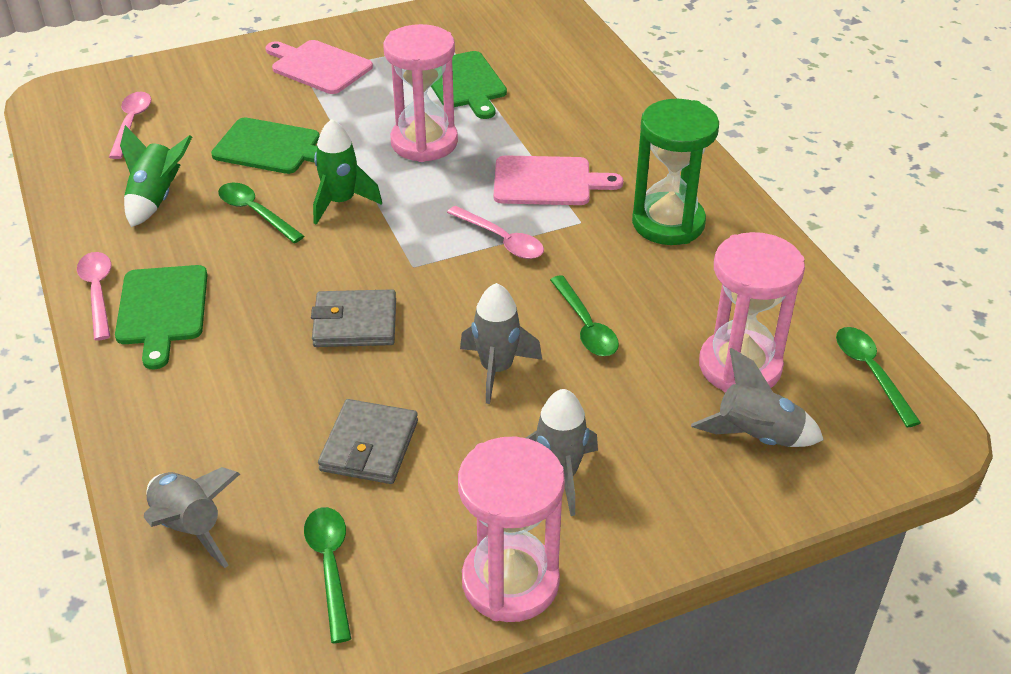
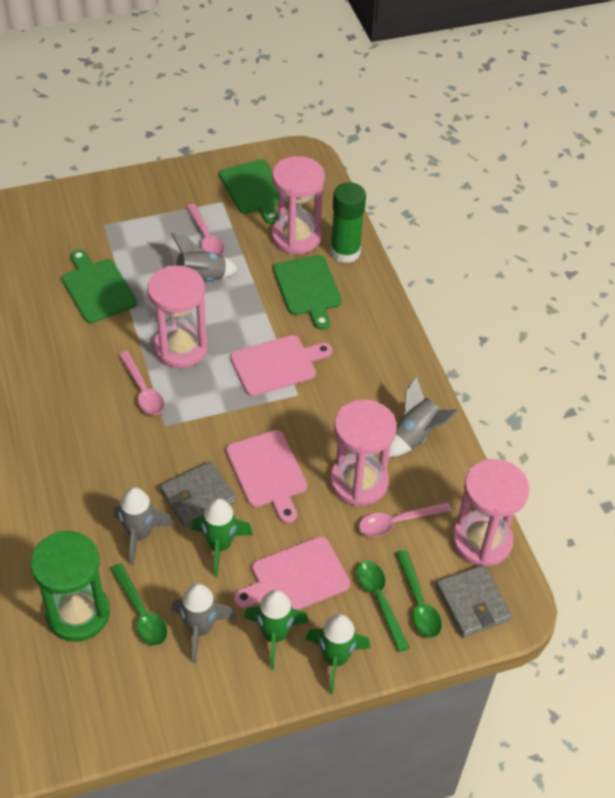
green glue stick: none = 0 -> [330,182,366,263] = 1
green rocket: [120,125,192,227] [313,119,382,225] = 2 -> [192,498,253,577] [244,590,309,670] [306,614,370,694] = 3
green spoon: [218,183,304,243] [304,507,351,643] [550,275,619,356] [836,327,921,428] = 4 -> [111,563,167,646] [356,561,410,652] [396,550,442,638] = 3
pink cutting board: [265,40,373,94] [494,155,623,205] = 2 -> [226,430,307,523] [230,335,332,396] [234,536,350,610] = 3
pink hourglass: [383,24,458,162] [458,437,565,622] [699,232,805,393] = 3 -> [147,266,208,368] [272,156,325,254] [330,399,397,506] [452,459,529,566] = 4

